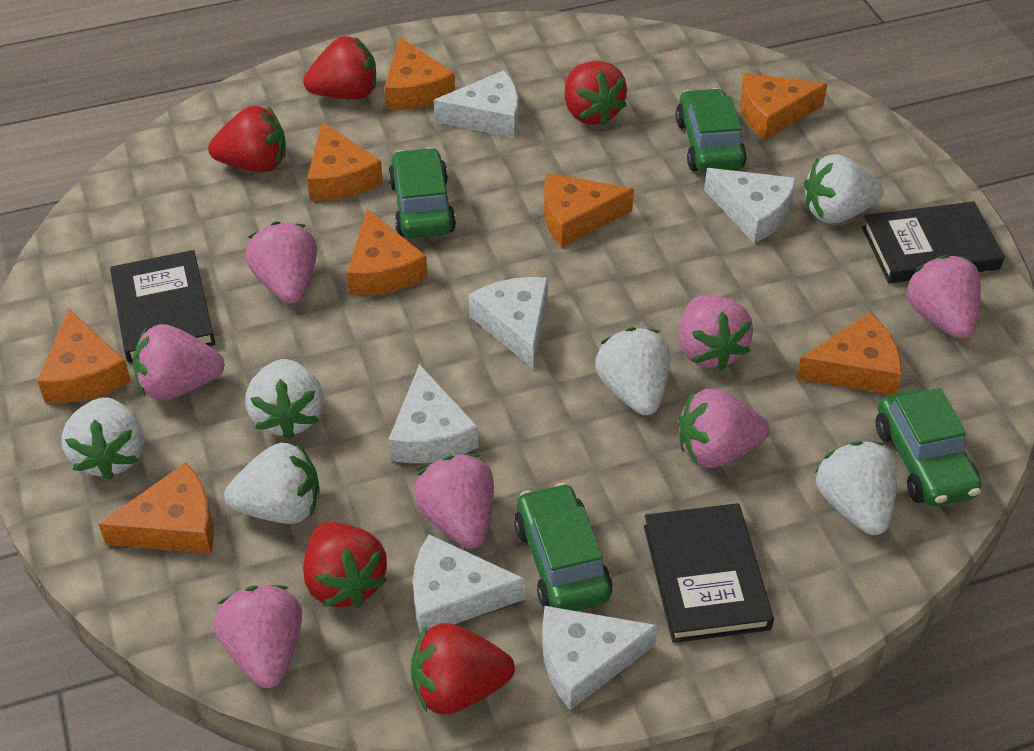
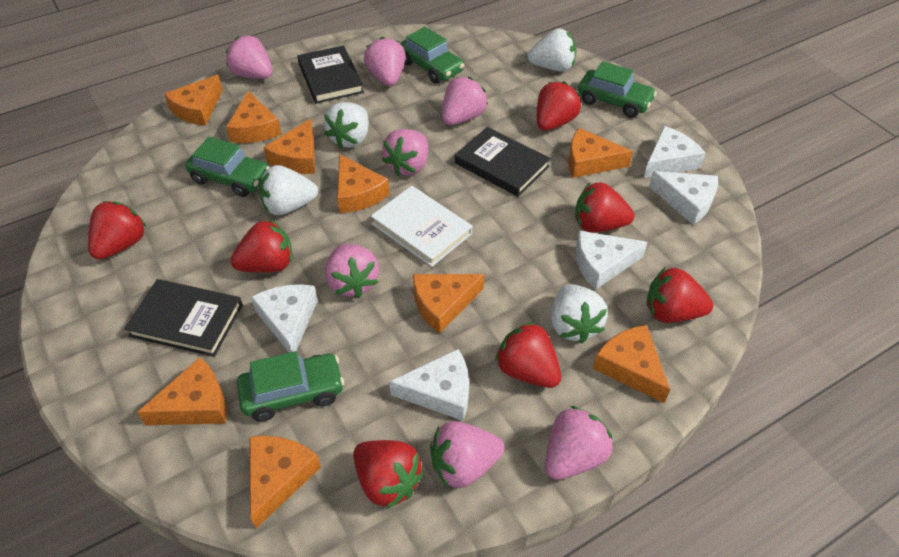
orange cheese: [37,309,131,403] [98,462,214,554] [307,122,383,201] [347,209,428,295] [385,37,455,110] [544,173,634,247] [740,73,827,140] [796,312,902,395] = 8 -> [137,357,226,425] [164,75,223,126] [226,91,282,143] [249,436,321,528] [263,119,315,174] [337,154,390,213] [413,274,484,334] [568,128,633,178] [593,325,670,403] = 9
red strawberry: [208,106,286,172] [303,36,376,99] [303,522,387,608] [411,623,515,715] [565,61,627,126] = 5 -> [88,201,146,260] [230,219,292,273] [353,440,424,509] [495,322,561,388] [537,82,581,131] [575,183,635,233] [646,267,713,323] = 7
white book: none = 0 -> [371,186,472,267] = 1
white cheese: [388,364,478,463] [413,534,525,633] [434,70,518,138] [469,277,548,369] [542,606,658,710] [704,168,796,243] = 6 -> [251,284,318,353] [389,349,469,421] [576,231,648,290] [643,126,705,178] [649,171,718,225] = 5
white strawberry: [61,397,144,480] [224,442,319,524] [245,359,324,439] [595,327,670,415] [804,154,884,223] [815,441,897,535] = 6 -> [259,165,318,215] [324,102,369,148] [527,28,577,72] [551,284,608,344] = 4

